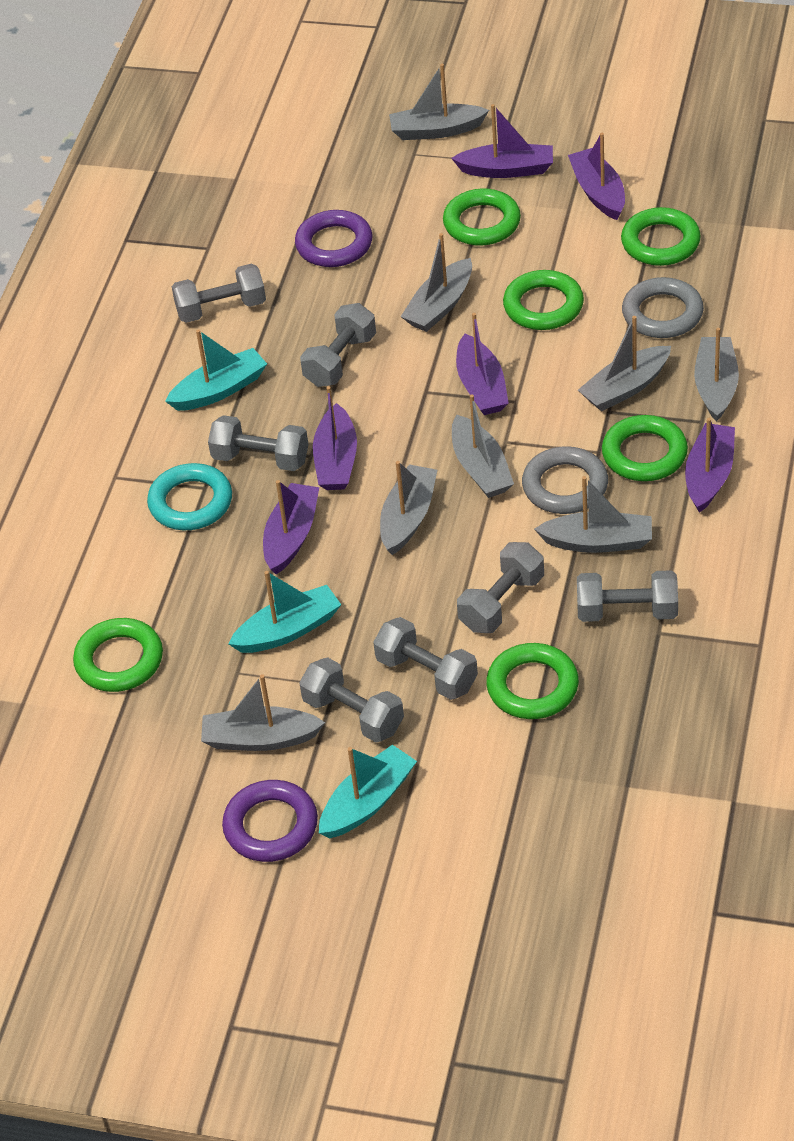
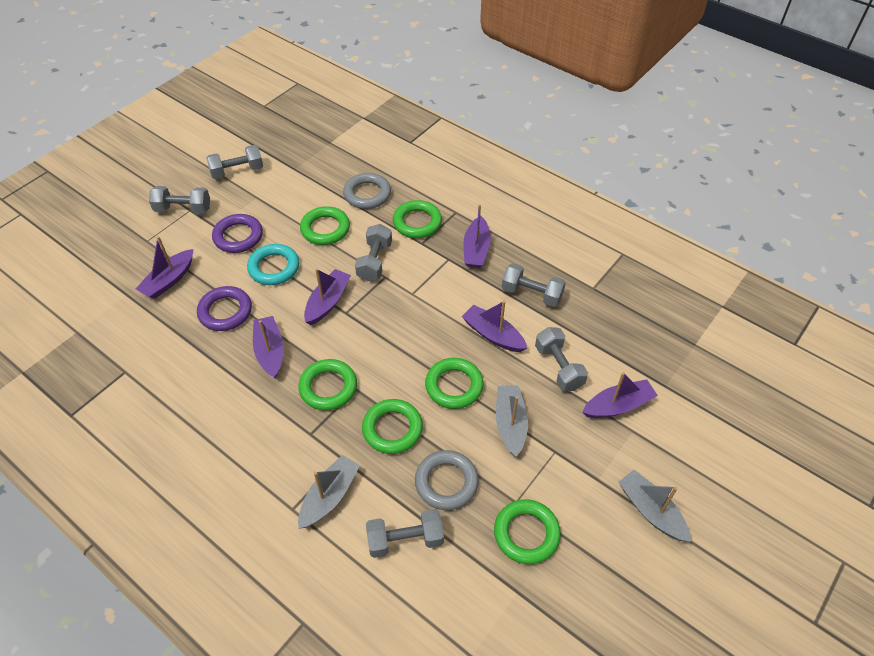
grey boat: [201,674,325,751] [380,461,437,555] [389,64,489,140] [401,233,472,332] [452,394,514,498] [534,476,652,553] [578,316,671,411] [694,328,739,422] = 8 -> [298,455,360,529] [496,385,528,457] [618,470,691,542] = 3
grey dumbbell: [172,264,266,323] [208,415,309,471] [299,657,404,742] [300,303,376,387] [373,617,478,700] [457,542,544,633] [577,570,678,622] = 7 -> [149,186,210,214] [206,145,263,179] [355,224,392,281] [366,509,444,558] [502,263,566,307] [535,327,588,391] = 6
turquoise boat: [165,329,267,411] [228,571,341,653] [319,745,417,838] = 3 -> none = 0

